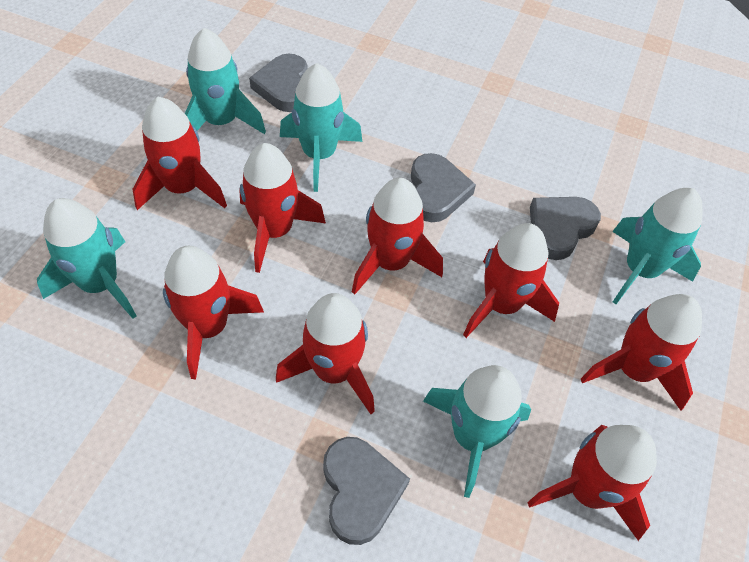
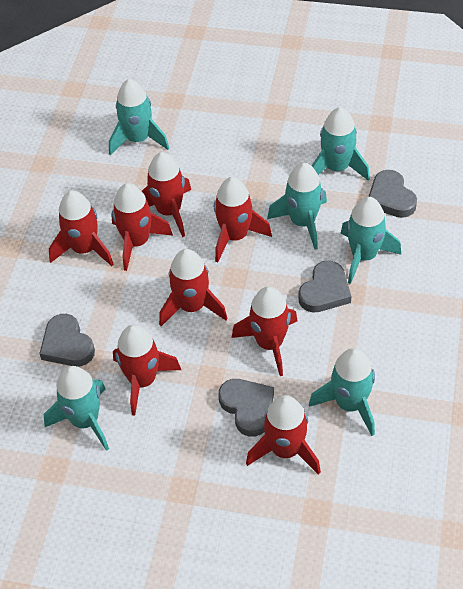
turquoise rocket: [37,198,137,319] [185,28,266,134] [280,63,362,192] [423,365,531,498] [612,188,703,304] = 5 -> [44,366,109,451] [109,79,169,156] [267,163,327,250] [309,348,375,436] [312,107,370,181] [341,197,401,284] = 6

